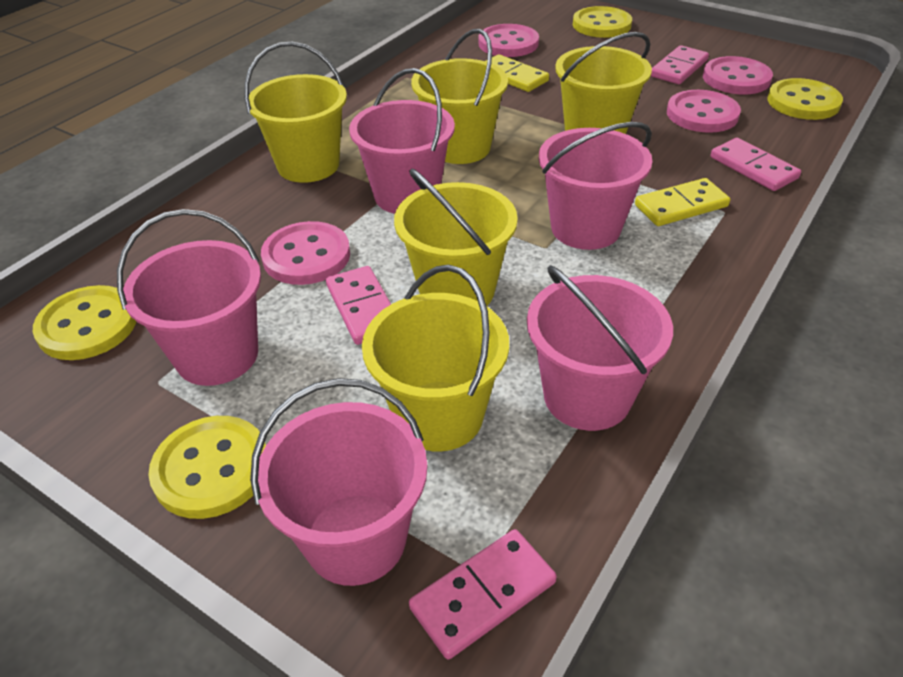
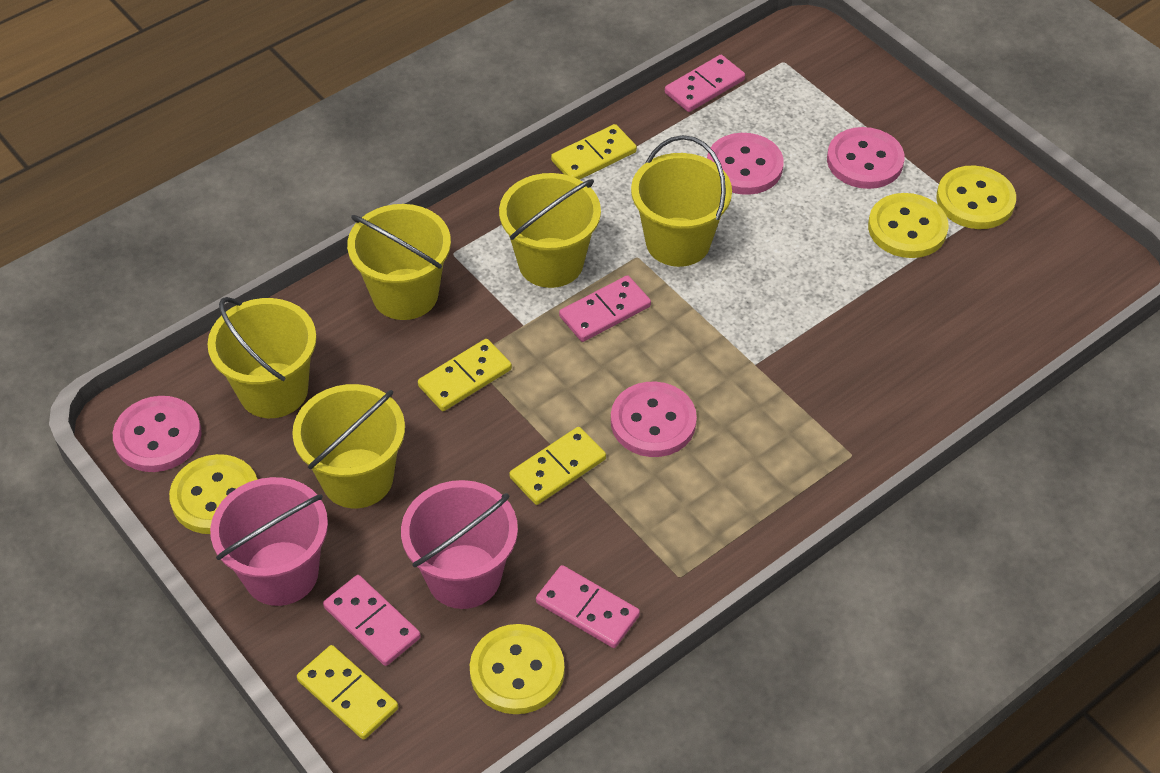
pink bucket: [117,209,261,386] [250,378,427,586] [349,68,455,214] [527,265,673,431] [539,122,652,250] = 5 -> [210,477,328,606] [401,480,518,609] = 2
yellow domino: [485,54,549,92] [635,178,730,226] = 2 -> [297,645,398,740] [418,339,512,411] [509,427,606,505] [551,124,637,180] = 4

